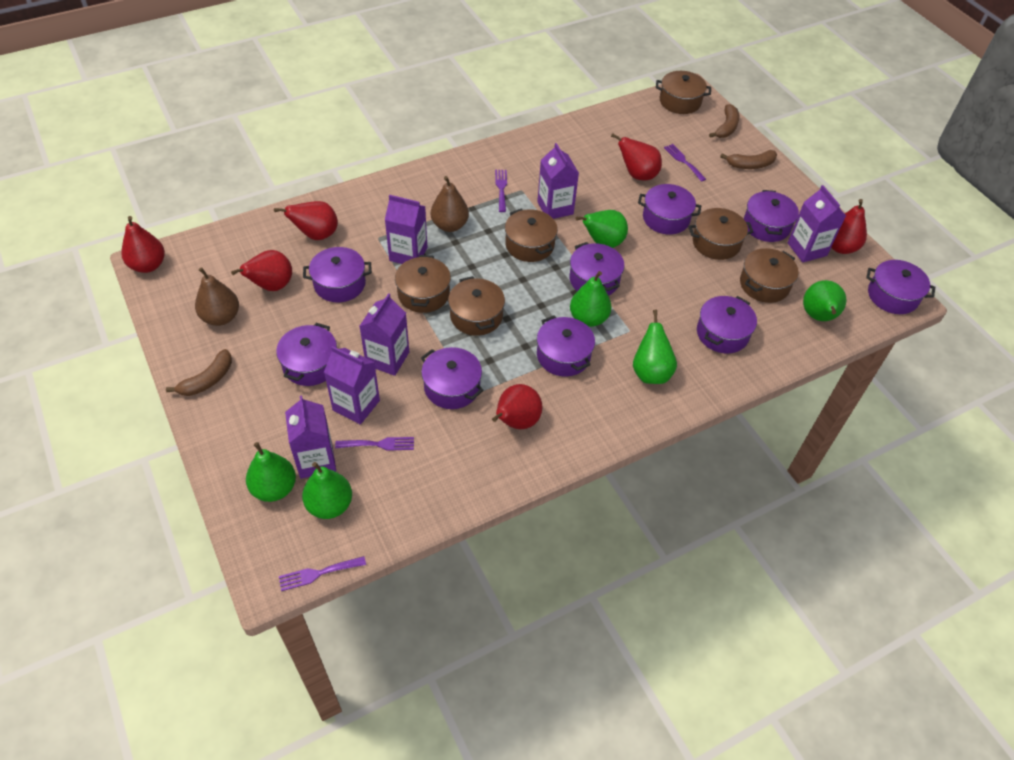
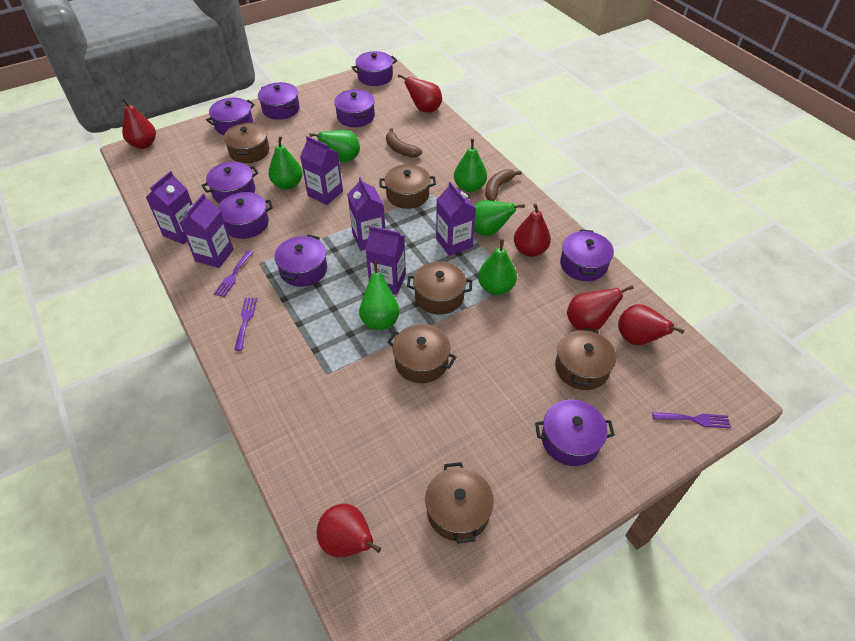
brown banana: [166,349,232,396] [709,104,739,138] [720,150,777,169] = 3 -> [386,128,422,158] [485,169,522,201] = 2
brown pear: [195,267,239,326] [431,176,469,232] = 2 -> none = 0
purple fork: [279,556,366,591] [335,437,414,451] [495,170,507,212] [664,144,706,182] = 4 -> [213,250,253,297] [234,298,257,351] [652,412,731,429] = 3

